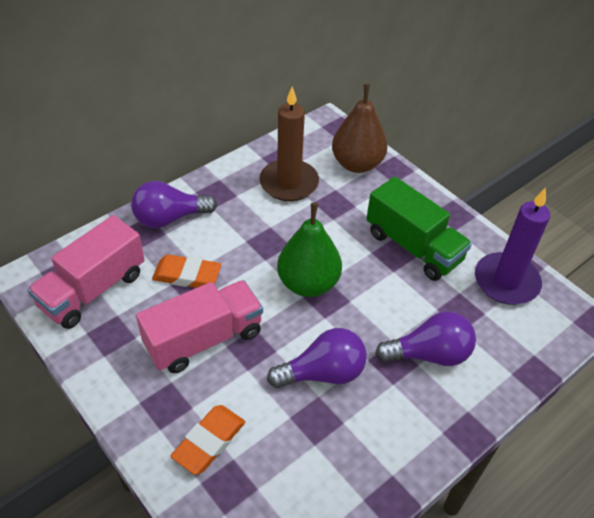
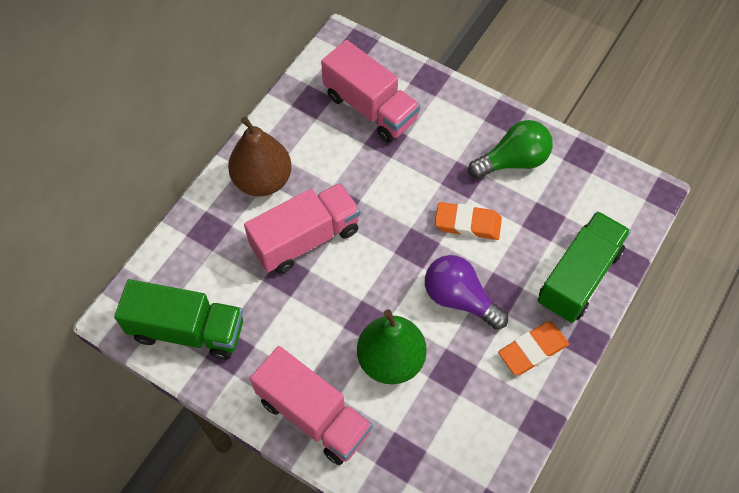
brown candle: [259,86,319,201] = 1 -> none = 0
green light bulb: none = 0 -> [468,120,553,179] = 1
green truck: [366,177,472,281] = 1 -> [114,279,243,360] [537,211,631,323] = 2
pink truck: [27,215,145,329] [136,280,263,373] = 2 -> [244,183,360,274] [250,346,372,465] [321,40,420,143] = 3
purple candle: [475,187,550,305] = 1 -> none = 0
purple light bulb: [131,181,217,228] [267,328,367,388] [375,311,476,366] = 3 -> [425,255,508,330] = 1

